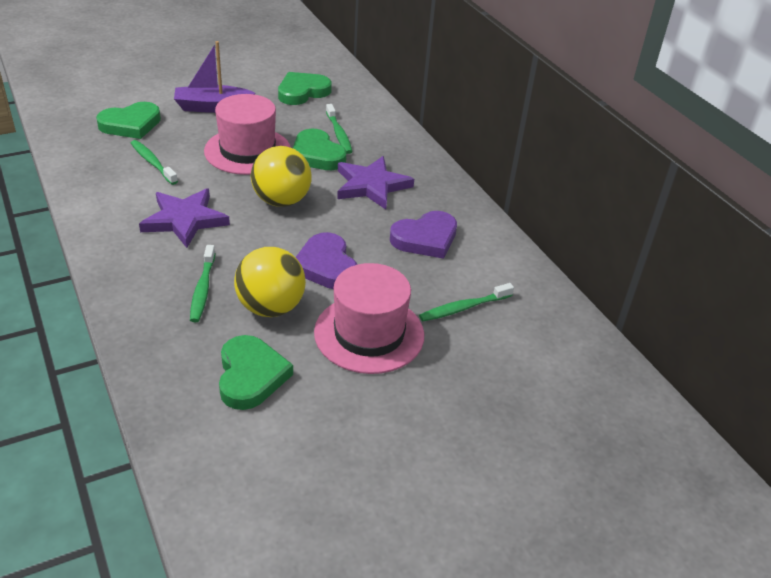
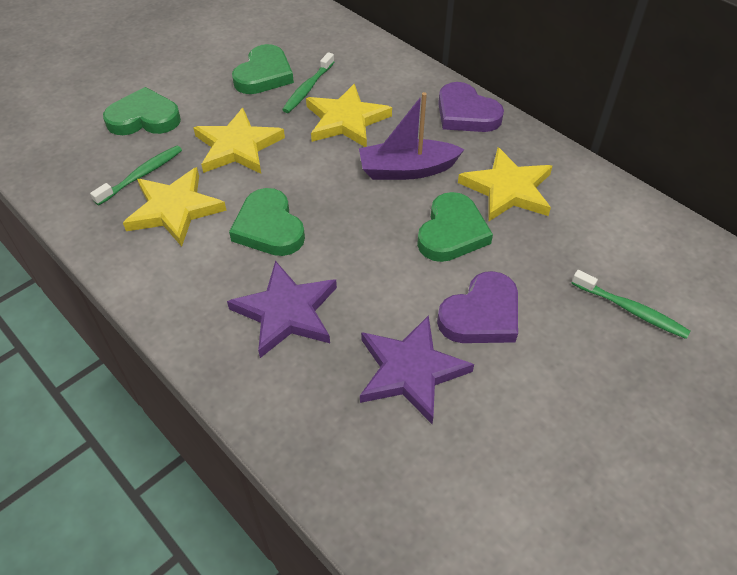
green toothbrush: [131,140,178,185] [190,245,215,322] [326,104,353,154] [419,283,514,321] = 4 -> [90,146,182,205] [282,52,334,113] [571,270,691,339] = 3
pink hat: [204,94,291,175] [314,263,424,374] = 2 -> none = 0
yellow ball: [234,247,306,317] [251,146,312,207] = 2 -> none = 0
yellow star: none = 0 -> [123,167,227,247] [193,108,285,174] [306,84,392,147] [458,147,552,222] = 4

